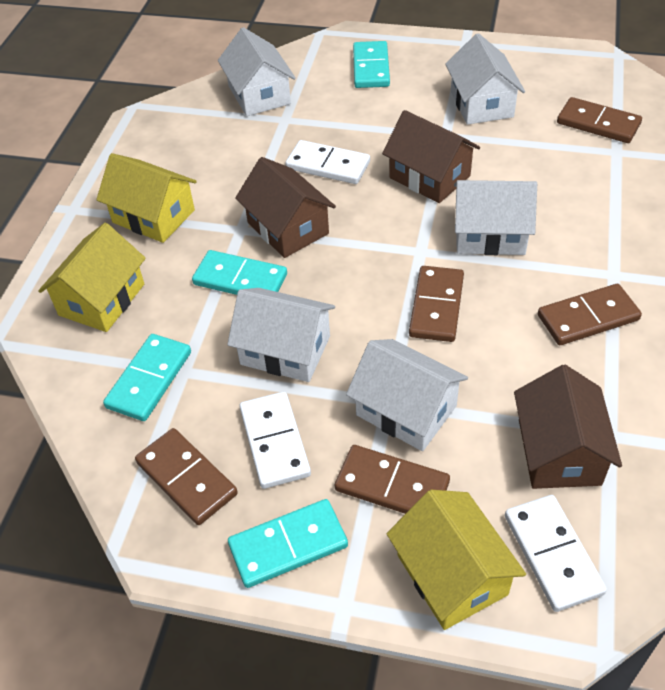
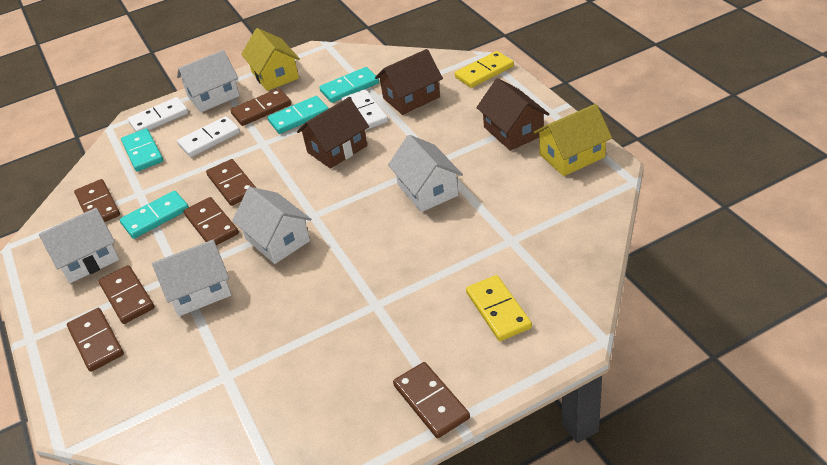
brown domino: [135,428,238,525] [335,445,450,514] [409,266,464,342] [538,284,642,345] [557,97,642,143] = 5 -> [67,308,124,372] [74,179,120,222] [99,265,155,324] [184,197,239,245] [206,159,256,206] [230,88,291,126] [393,362,470,438] = 7
yellow domino: none = 0 -> [455,51,514,88] [466,275,532,341] = 2
yellow house: [38,223,146,332] [96,153,197,243] [387,490,526,630] = 3 -> [241,28,300,91] [534,104,612,176] = 2

